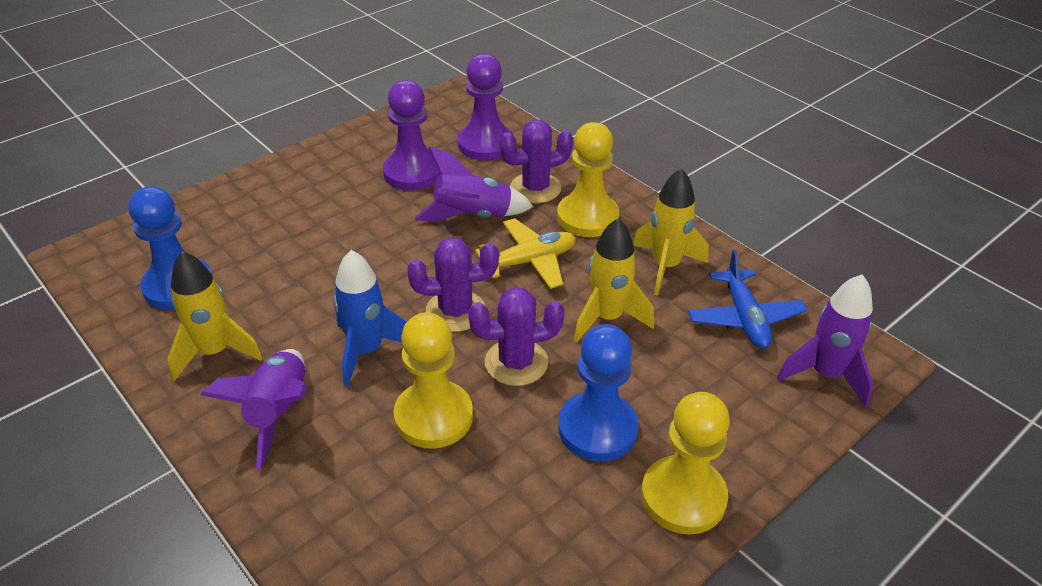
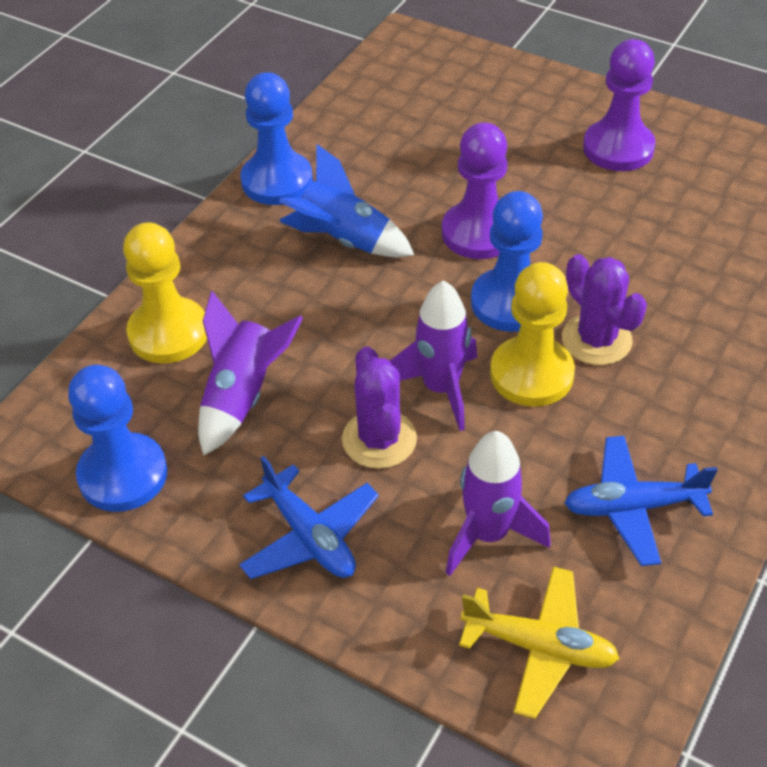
blue pawn: [129,186,213,310] [558,324,639,461] = 2 -> [68,365,167,512] [241,72,313,205] [471,191,543,332] = 3
blue plane: [688,250,807,349] = 1 -> [239,456,379,579] [565,436,717,566] = 2
purple cactus: [407,237,499,332] [468,287,565,386] [500,120,573,203] = 3 -> [342,346,417,469] [562,254,647,365] = 2
yellow pawn: [393,312,473,449] [557,122,619,237] [641,392,730,535] = 3 -> [123,222,207,363] [490,262,575,407] = 2
yellow rocket: [167,251,262,381] [574,218,654,343] [633,168,709,296] = 3 -> none = 0

